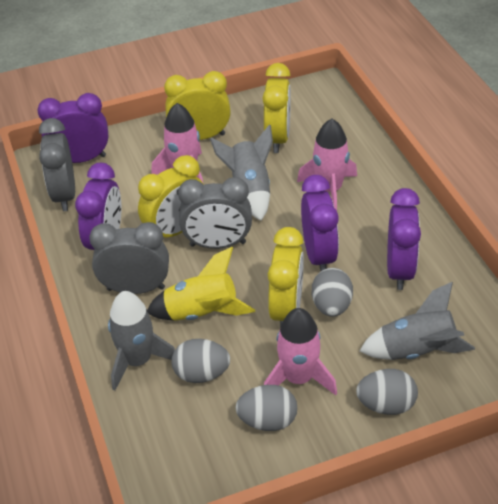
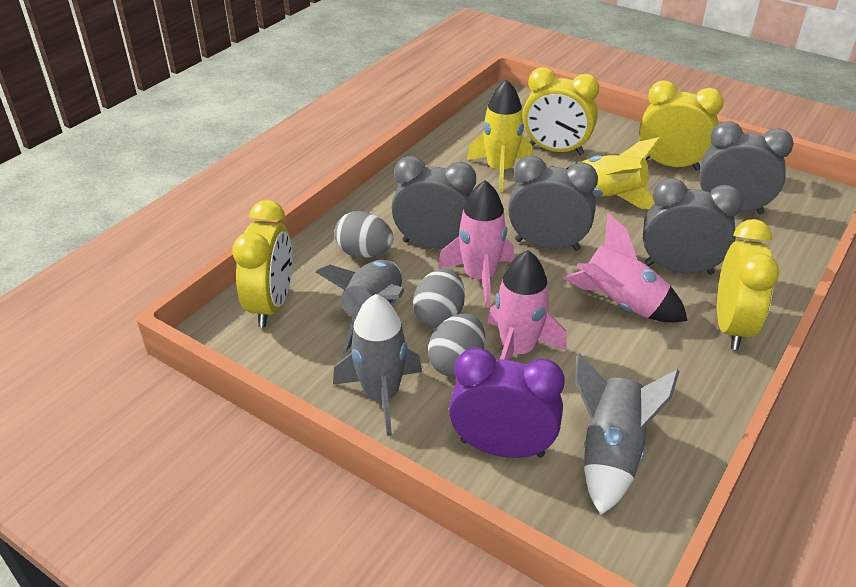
grey clock: [39,118,75,211] [89,222,169,294] [178,177,252,249] = 3 -> [391,156,476,249] [508,156,598,251] [643,178,743,275] [699,121,794,215] = 4
grey egg: [171,339,230,383] [235,385,297,431] [312,268,353,317] [356,369,418,415] = 4 -> [334,211,393,258] [413,268,465,328] [428,314,485,377] = 3
purple clock: [37,93,108,163] [75,163,122,250] [301,175,339,271] [387,188,421,290] = 4 -> [449,347,565,458] = 1
yellow rocket: [147,247,255,321] = 1 -> [467,79,533,192] [566,137,660,209] = 2

